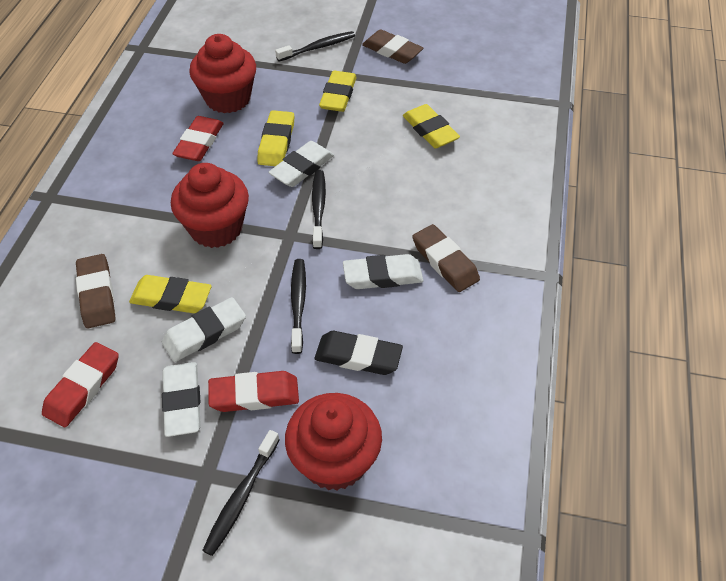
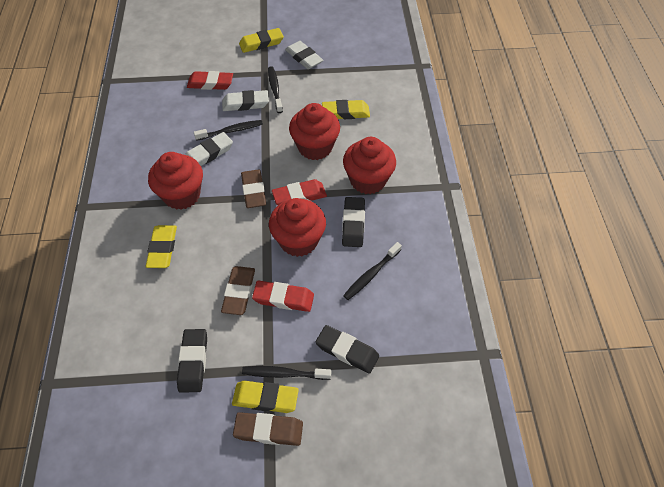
black eraser: [314,331,403,375] = 1 -> [177,329,207,392] [316,325,379,374] [342,197,365,247] = 3
red cupcake: [171,163,249,248] [189,34,256,113] [285,393,382,491] = 3 -> [148,152,203,210] [269,198,326,257] [289,103,340,160] [343,137,396,194] = 4
white eraser: [162,297,246,362] [162,362,201,437] [268,141,334,187] [343,254,423,289] = 4 -> [185,132,233,166] [222,90,269,111] [285,41,323,69] = 3

